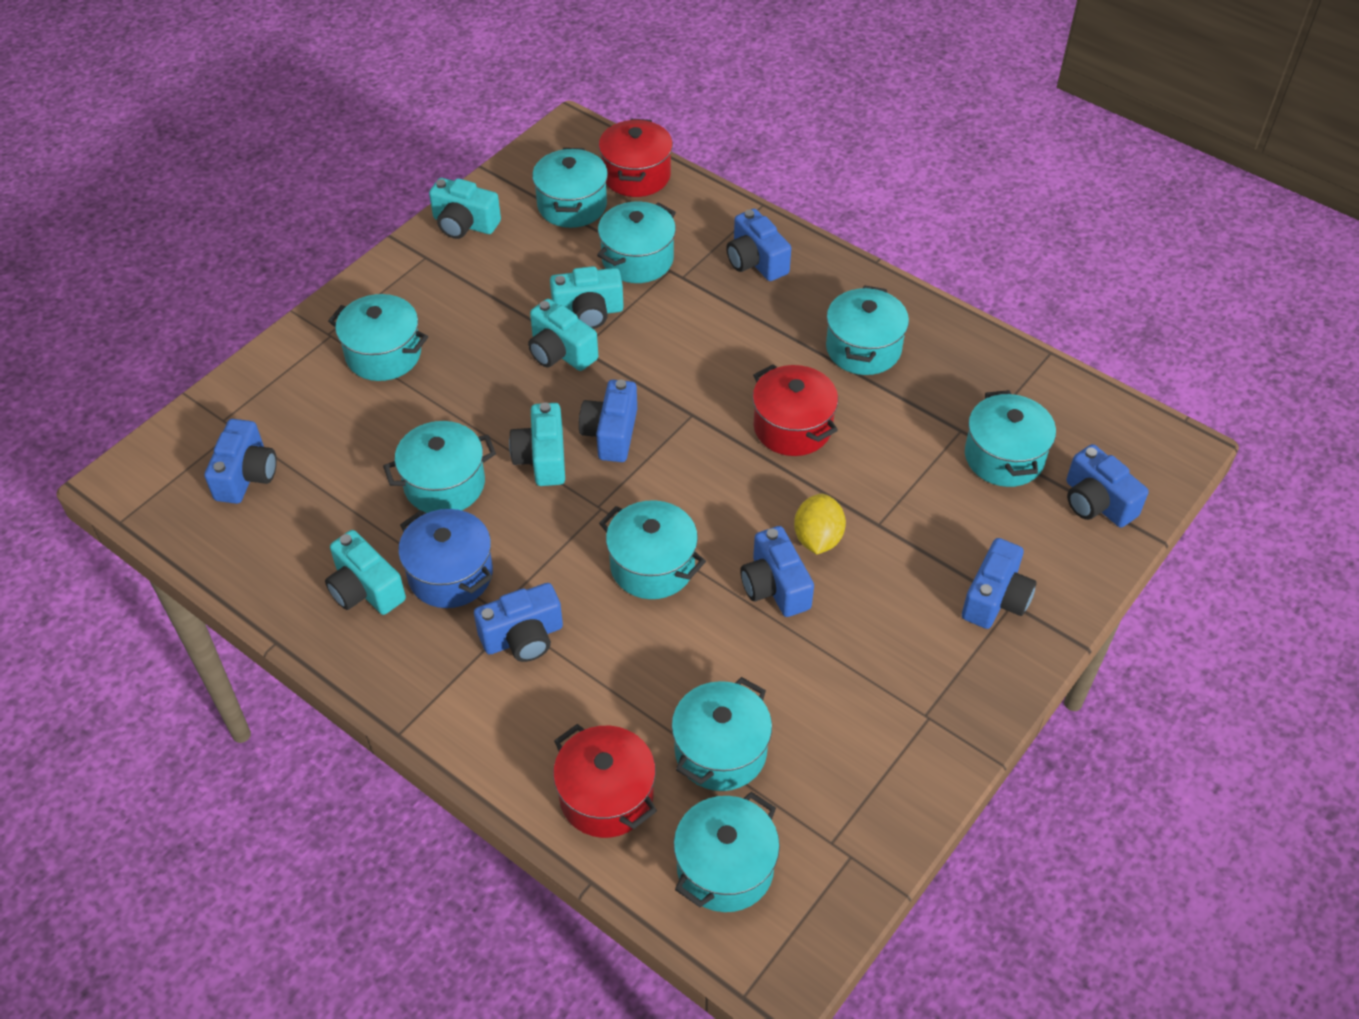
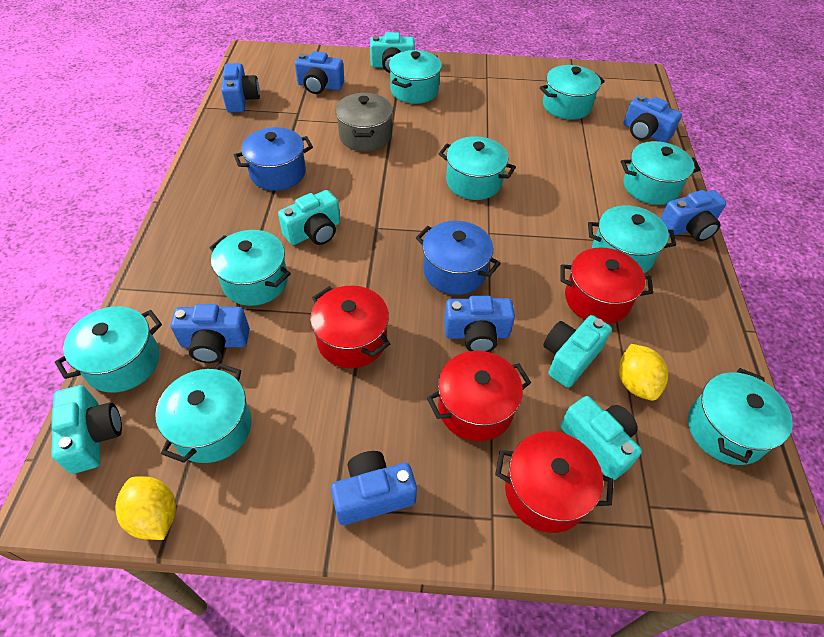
blue pot: [398,509,493,608] = 1 -> [234,127,313,191] [416,221,501,295] = 2
grey pot: none = 0 -> [335,93,393,152] = 1
red pot: [553,724,657,838] [599,119,673,197] [752,364,838,456] = 3 -> [310,286,390,368] [427,351,531,442] [495,431,614,533] [560,248,653,324] = 4
yellow lemon: [794,494,846,554] = 1 -> [115,476,176,540] [619,344,668,401] = 2

